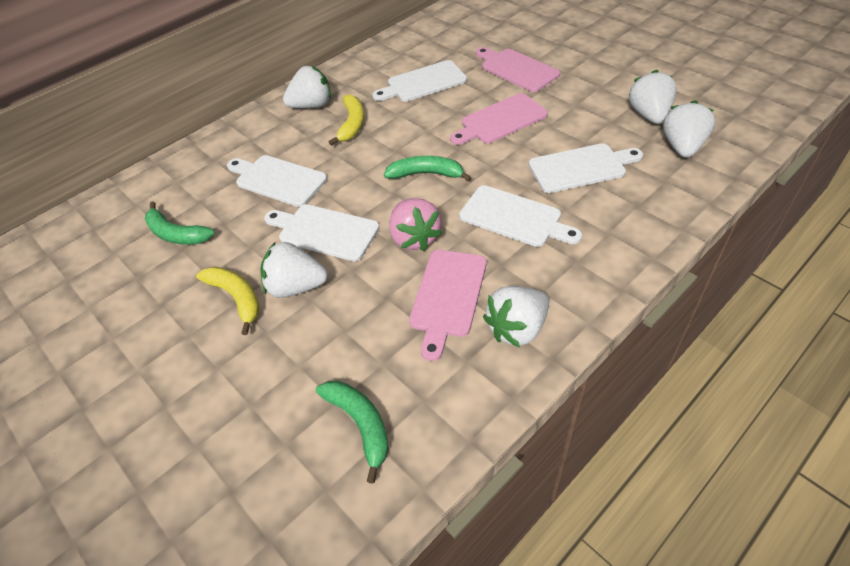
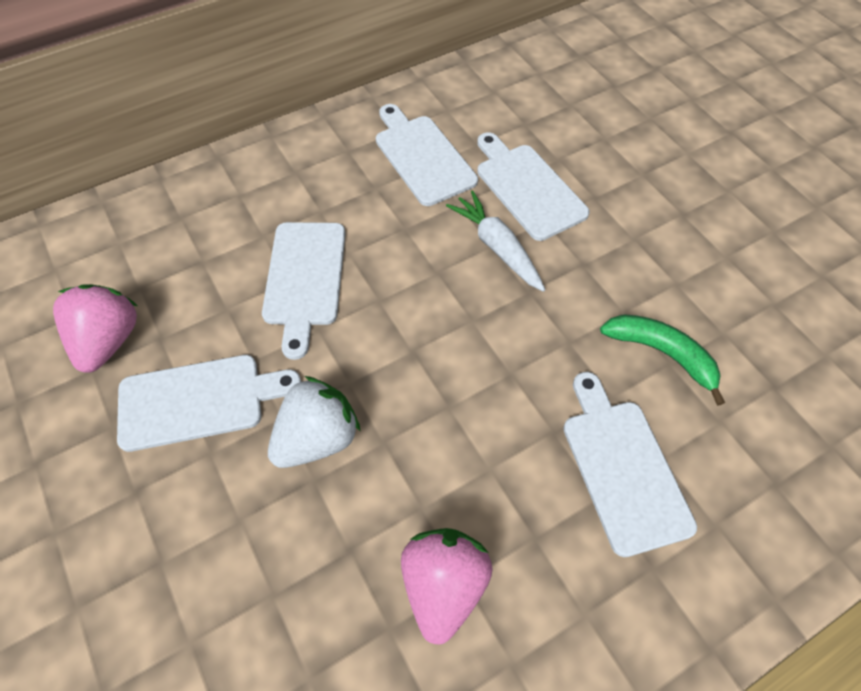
green banana: [145,202,215,245] [316,381,389,484] [384,156,472,182] = 3 -> [600,314,725,406] = 1
pink cutting board: [409,250,487,361] [450,93,548,145] [476,47,560,92] = 3 -> none = 0
pink strawberry: [389,198,442,251] = 1 -> [53,284,137,373] [401,528,493,644] = 2
white carrot: none = 0 -> [446,191,545,292] = 1
white strawberry: [260,242,328,298] [283,66,331,108] [483,286,549,348] [629,70,677,124] [663,100,715,158] = 5 -> [268,376,361,468] = 1
yellow banana: [196,267,260,335] [329,94,364,146] = 2 -> none = 0

